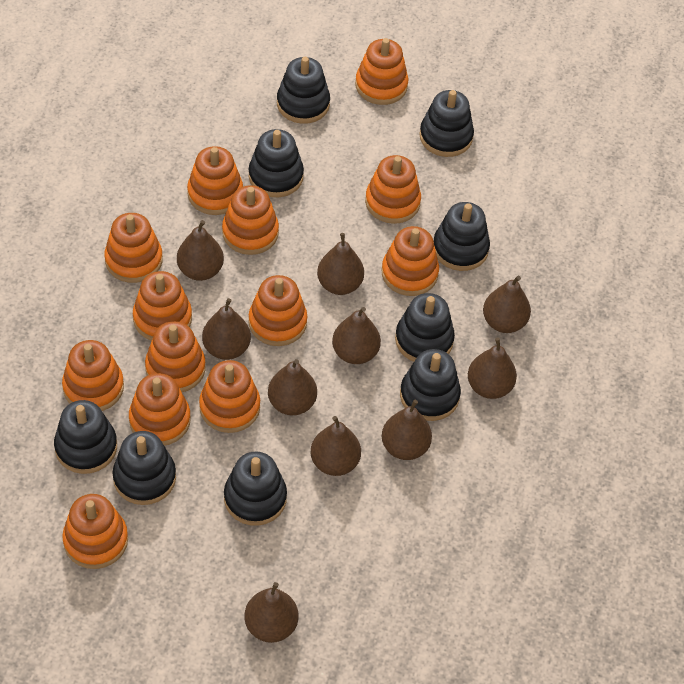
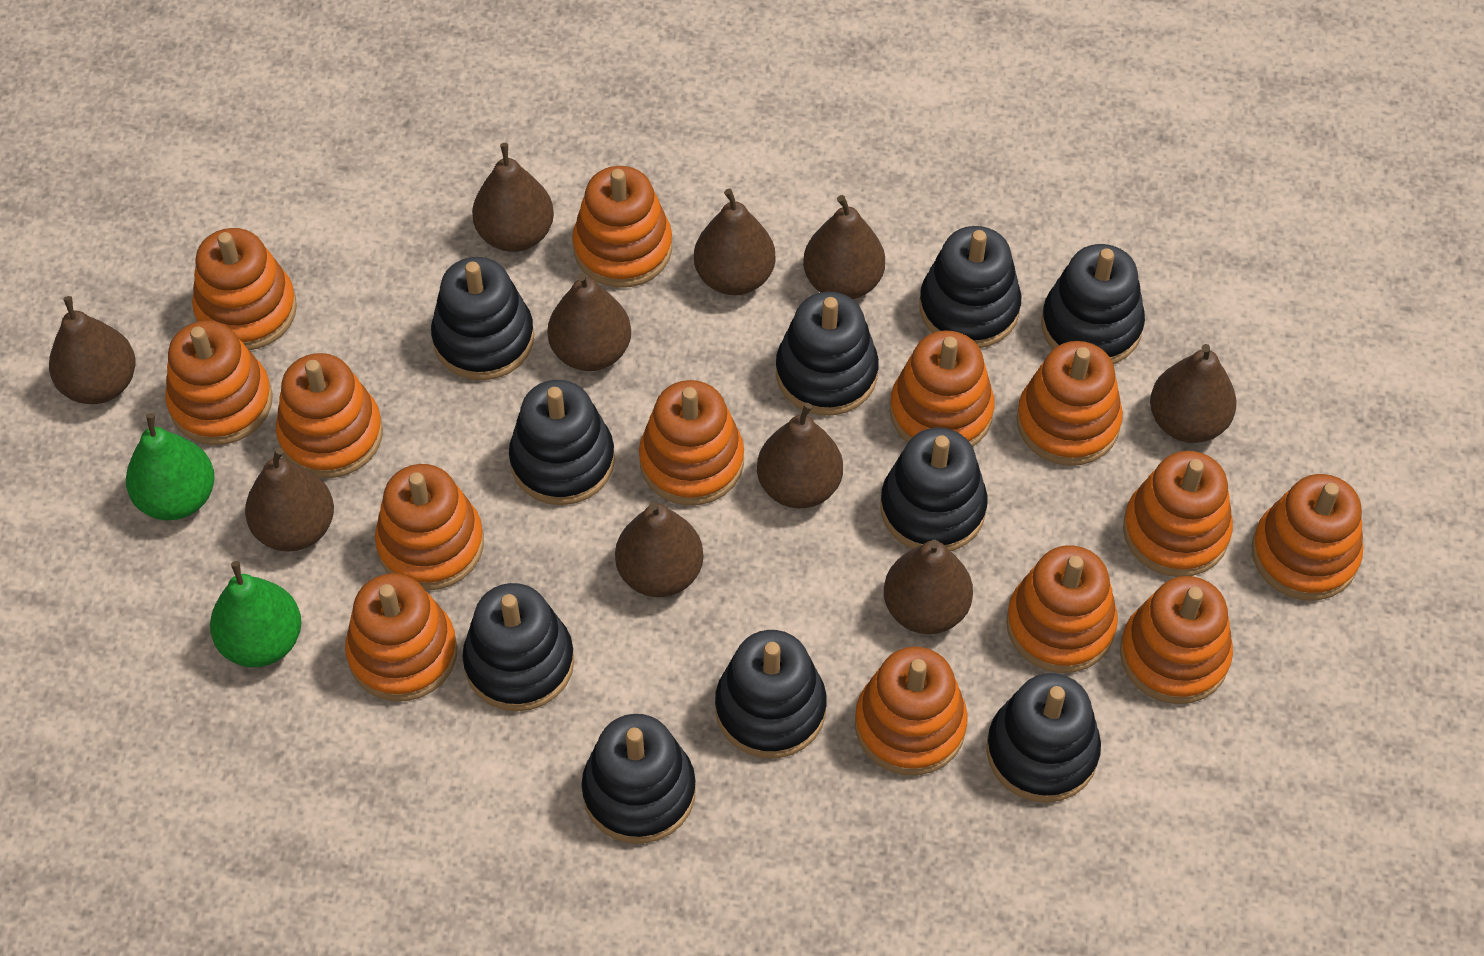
black stacking toy: [54,400,117,474] [113,431,176,505] [224,452,287,526] [248,129,304,197] [277,57,330,124] [395,293,455,362] [400,349,461,421] [419,90,474,157] [434,202,490,271] = 9 -> [431,257,534,380] [462,583,574,712] [509,380,615,505] [582,714,696,844] [715,630,827,758] [776,292,879,416] [880,427,987,551] [919,226,1021,348] [986,673,1101,803] [1041,244,1145,364] = 10
green pear: none = 0 -> [126,413,215,520] [210,561,301,667] = 2
orange stacking toy: [62,340,124,411] [62,494,128,569] [104,213,163,283] [129,373,191,446] [133,271,192,341] [145,321,205,392] [187,146,243,215] [199,360,260,433] [222,185,279,255] [249,275,307,346] [355,38,408,105] [365,155,421,224] [382,226,439,296] = 13 -> [165,321,273,445] [192,228,297,350] [276,353,383,478] [345,573,458,701] [375,464,484,590] [572,166,672,288] [639,380,744,505] [855,646,968,775] [890,331,994,447] [1006,545,1118,673] [1016,341,1123,466] [1120,576,1233,704] [1123,451,1233,577] [1251,474,1363,600] = 14

